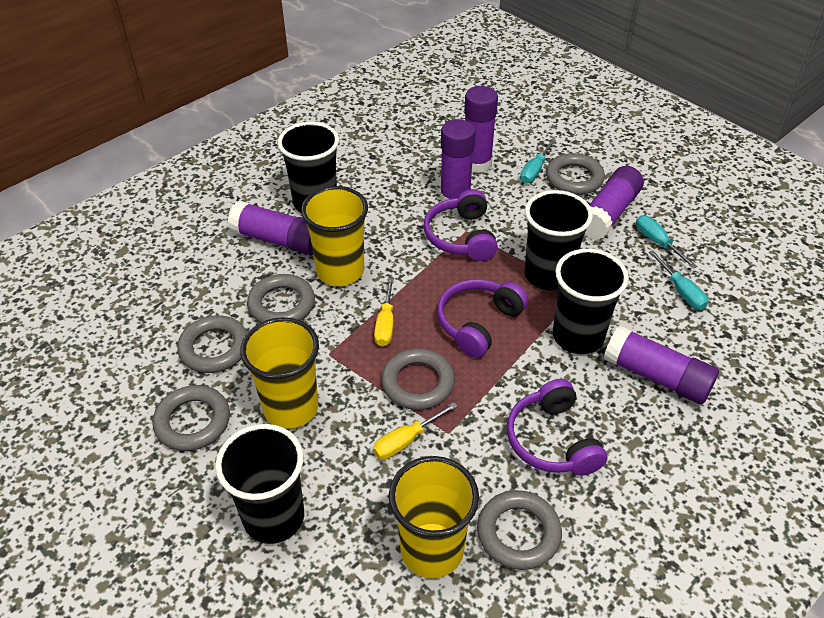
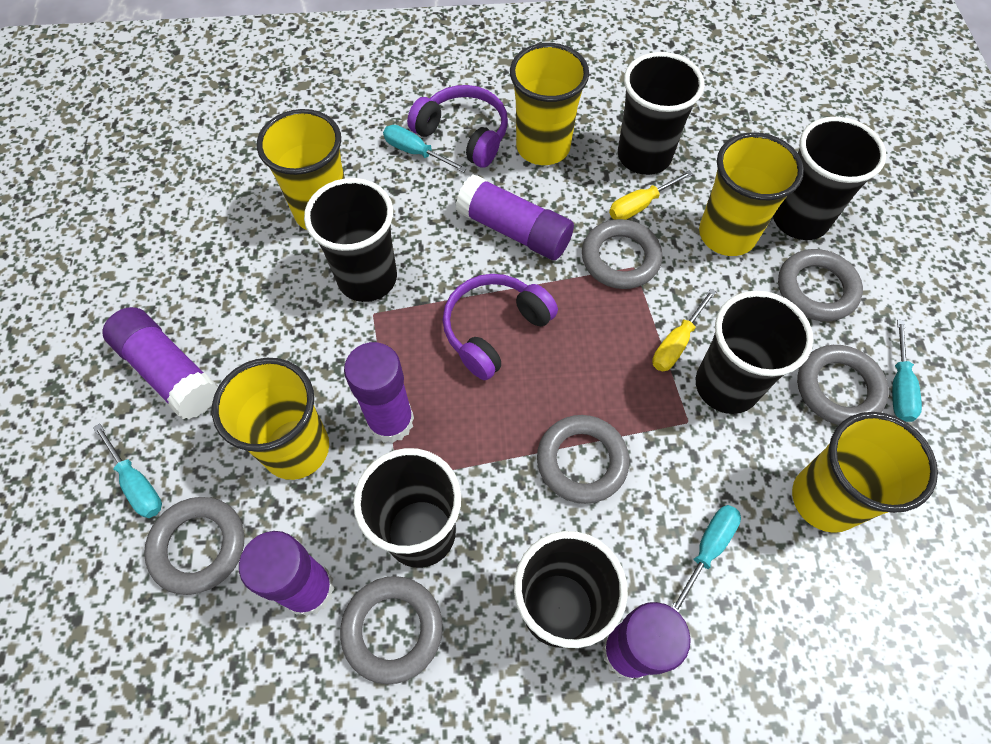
black cup: [215,424,304,544] [278,122,339,213] [524,190,593,291] [553,249,629,354] = 4 -> [304,178,397,302] [353,448,461,568] [514,531,628,648] [618,52,704,175] [696,291,813,414] [773,117,886,240] = 6
purple headphones: [424,189,498,261] [437,279,528,358] [507,379,607,476] = 3 -> [407,85,508,168] [443,274,558,380] = 2
turquoise screwdriver: [520,139,556,183] [636,215,697,269] [649,250,708,310] = 3 -> [93,423,162,518] [383,125,467,172] [672,505,741,613] [892,319,922,422] = 4
yellow cup: [240,317,319,429] [301,186,368,286] [389,456,479,579] = 3 -> [212,358,329,480] [257,109,345,230] [510,43,589,165] [699,132,804,256] [792,412,938,533] = 5

